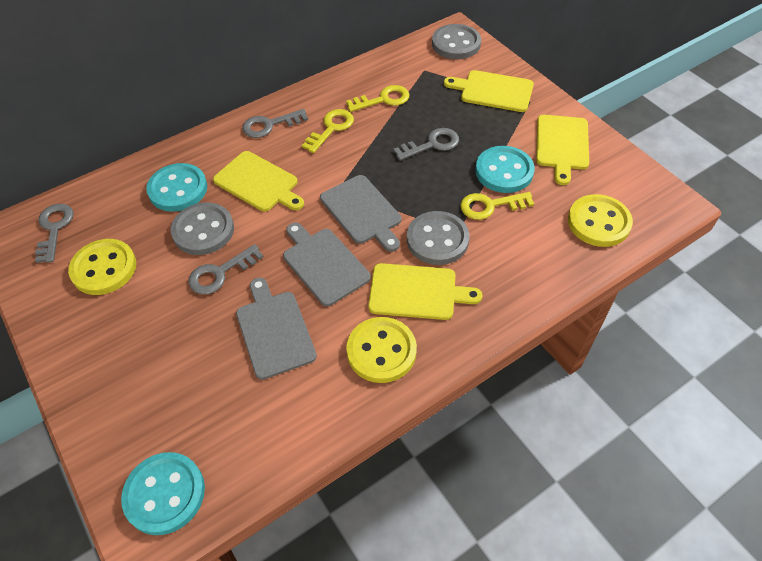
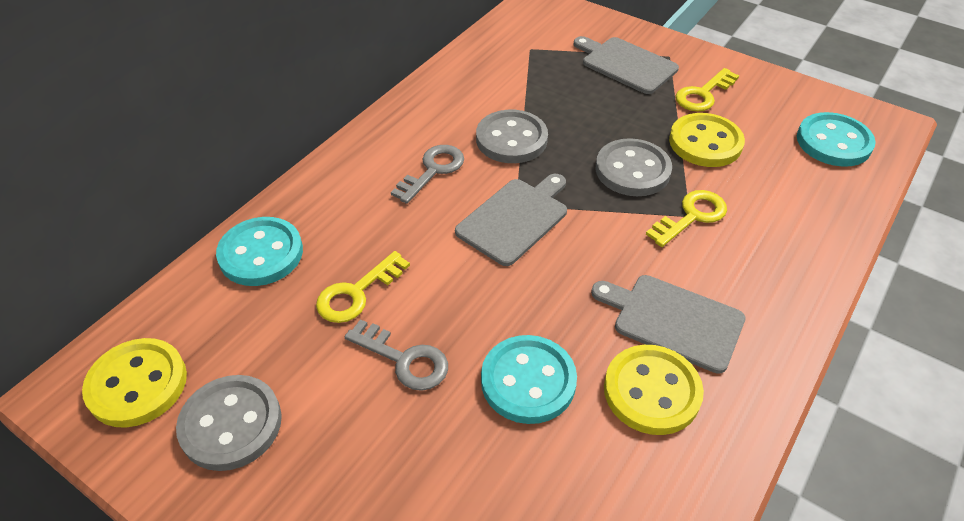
grey key: [35,204,73,263] [189,244,264,294] [242,109,308,138] [393,128,459,161] = 4 -> [345,319,448,391] [391,145,464,204] = 2
yellow cutting board: [213,151,304,212] [368,263,483,320] [444,70,534,112] [536,115,589,185] = 4 -> none = 0

